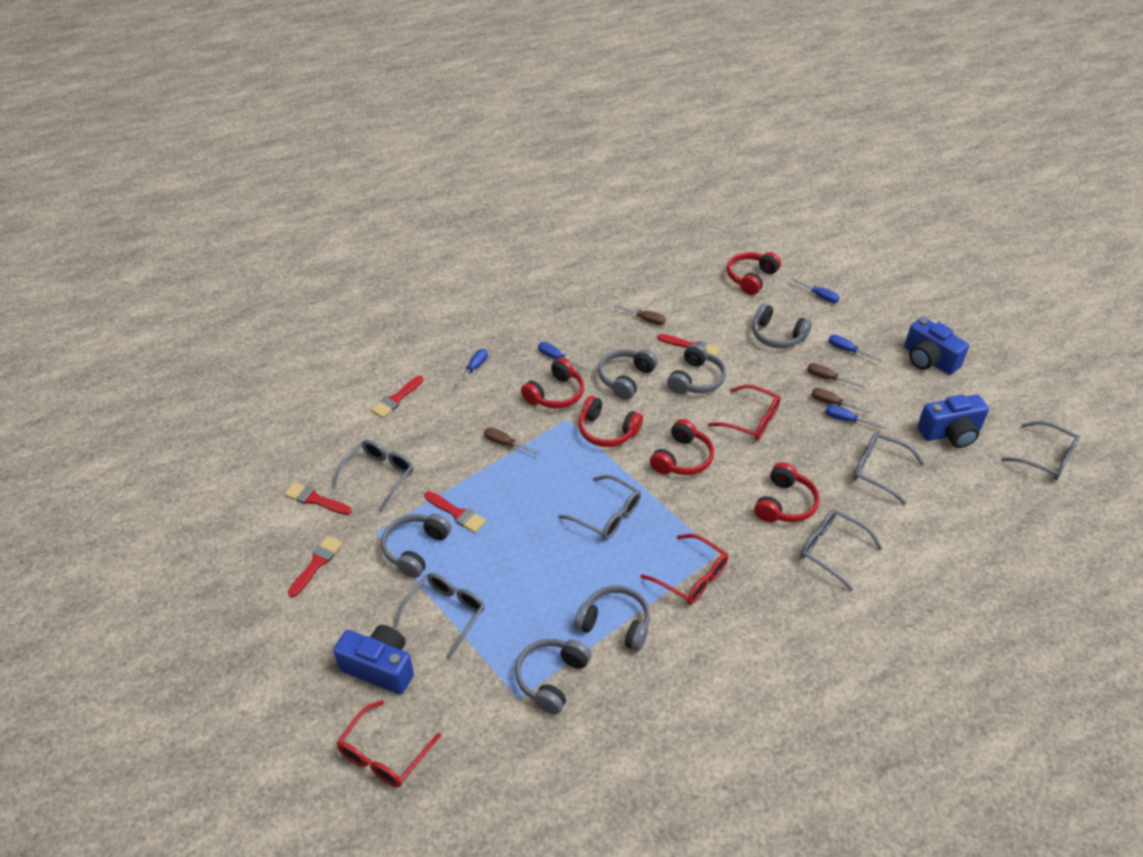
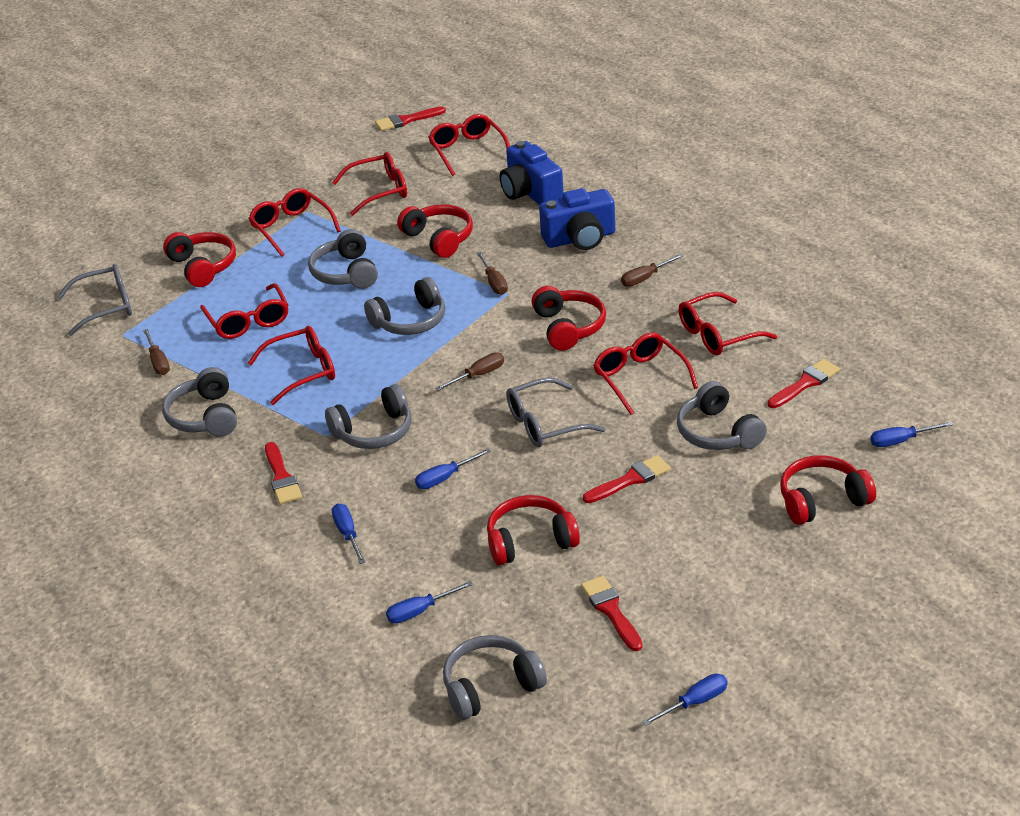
blue camera: [333,625,414,695] [904,317,969,375] [917,395,989,448] = 3 -> [500,141,563,205] [539,188,615,250] = 2
grey glasses: [332,440,413,512] [393,573,485,659] [558,475,641,540] [801,509,883,591] [853,433,925,505] [1001,421,1080,480] = 6 -> [57,264,132,336] [506,377,606,447] = 2
red glasses: [336,700,441,787] [640,534,728,605] [708,385,781,440] = 3 -> [200,283,288,339] [248,188,341,257] [248,326,335,405] [332,152,407,216] [428,114,510,176] [593,333,698,415] [679,292,777,355] = 7

